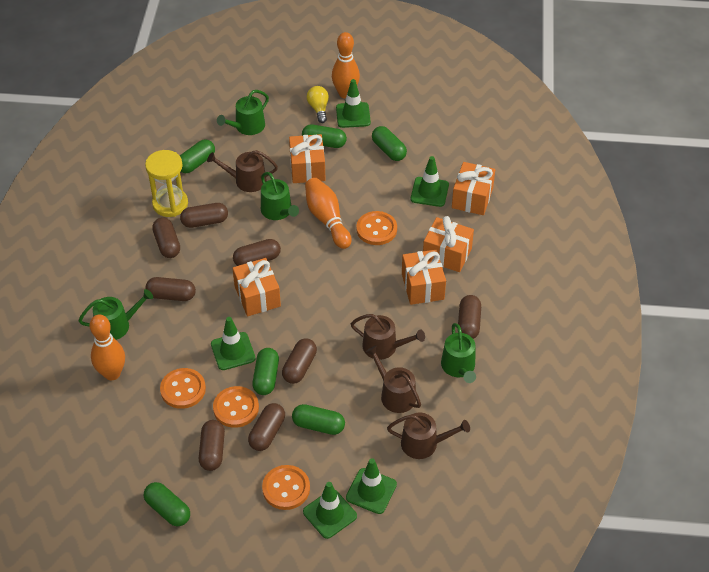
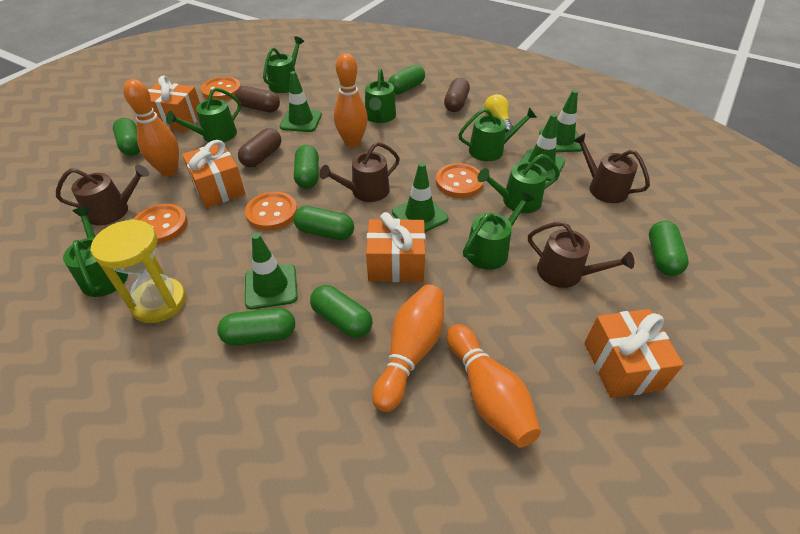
brown capsule: [146,277,196,301] [152,217,180,258] [180,203,228,228] [199,420,225,471] [233,239,281,266] [248,403,285,451] [282,338,317,384] [458,295,481,339] = 8 -> [235,86,280,112] [238,128,281,167] [444,78,470,112] = 3
green capsule: [144,482,190,527] [180,139,215,173] [252,348,279,395] [292,404,345,435] [302,124,347,148] [372,126,407,161] = 6 -> [113,118,140,156] [217,308,295,346] [294,145,319,189] [294,206,354,240] [310,285,373,338] [388,65,425,95] [649,221,689,276] = 7
green watering can: [78,289,153,340] [217,90,269,135] [261,172,299,220] [441,323,476,383] = 4 -> [63,207,128,297] [166,88,241,142] [263,36,304,93] [365,68,396,123] [458,107,537,161] [463,191,535,270] [478,154,560,213] = 7
orange bowling pin: [89,315,125,380] [305,178,352,249] [332,32,360,99] = 3 -> [123,79,179,176] [334,53,368,147] [372,284,444,412] [447,324,541,447] = 4
orange gift: [232,258,281,316] [289,134,326,183] [402,250,446,305] [423,216,474,272] [452,162,495,215] = 5 -> [148,75,200,132] [182,140,245,208] [366,212,426,282] [584,309,684,398] = 4

